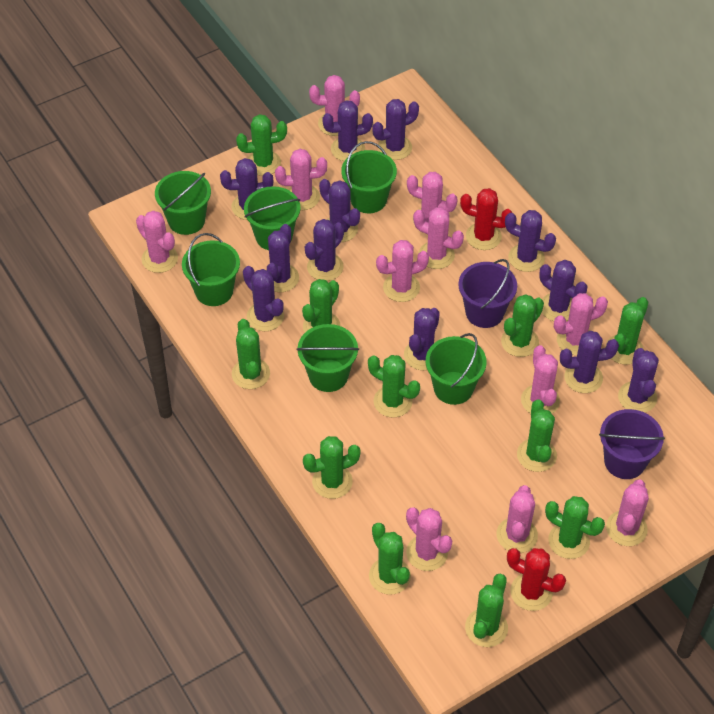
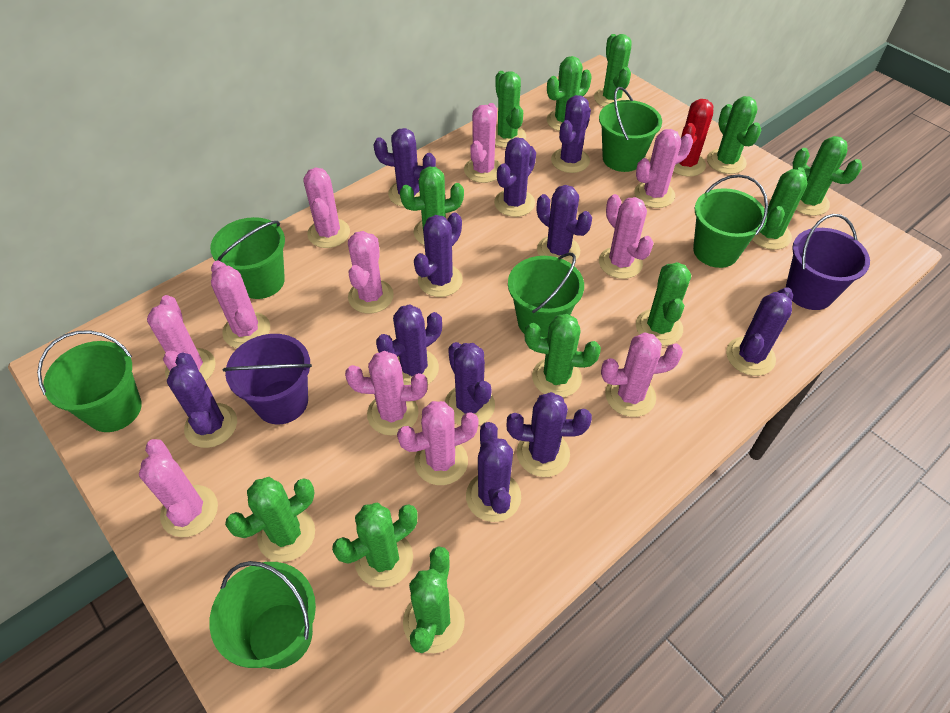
green cactus: [232,319,270,389] [236,114,287,176] [302,279,340,332] [303,436,361,499] [368,355,420,418] [369,523,411,595] [465,574,508,647] [501,294,544,357] [517,399,557,472] [545,496,605,559] [605,297,648,365] = 11 -> [225,477,315,562] [332,502,418,588] [400,167,464,245] [403,546,465,653] [495,71,526,148] [524,314,601,397] [547,56,592,131] [594,34,632,107] [636,262,691,346] [707,96,761,174] [752,167,807,250] [793,136,862,216] = 12
purple cactus: [220,158,273,220] [243,266,284,331] [266,224,299,292] [305,219,344,281] [319,179,360,242] [322,100,373,161] [372,99,419,160] [404,308,440,370] [505,210,556,272] [539,260,587,321] [560,331,619,393] [618,348,659,413] = 12 -> [167,352,237,448] [373,128,436,207] [376,304,442,385] [414,212,463,297] [445,342,495,426] [466,422,521,522] [494,137,536,217] [507,392,592,477] [537,185,592,264] [551,95,591,173] [726,287,793,376] = 11
red cactus: [460,188,512,250] [507,548,566,611] = 2 -> [673,99,713,177] = 1

